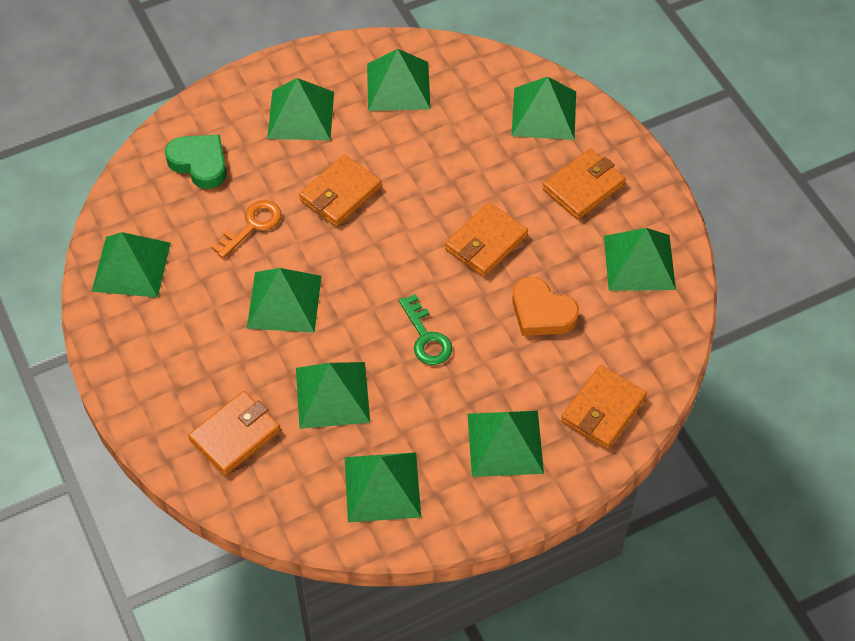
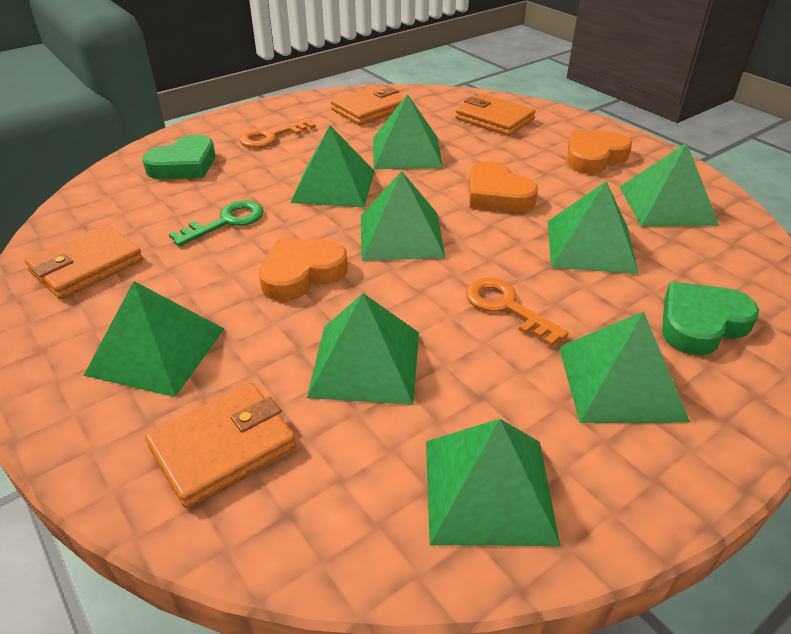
green heart: [165,135,226,189] = 1 -> [142,135,215,179] [662,282,759,355] = 2
orange heart: [512,277,579,336] = 1 -> [259,238,348,301] [469,161,538,212] [567,130,632,174] = 3
orange key: [211,200,281,258] = 1 -> [239,118,316,148] [466,278,569,346] = 2
orange wallet: [188,391,281,475] [299,155,382,227] [445,202,528,277] [543,149,626,219] [561,365,647,449] = 5 -> [24,224,143,299] [145,383,297,508] [331,85,405,125] [455,94,536,136] = 4

